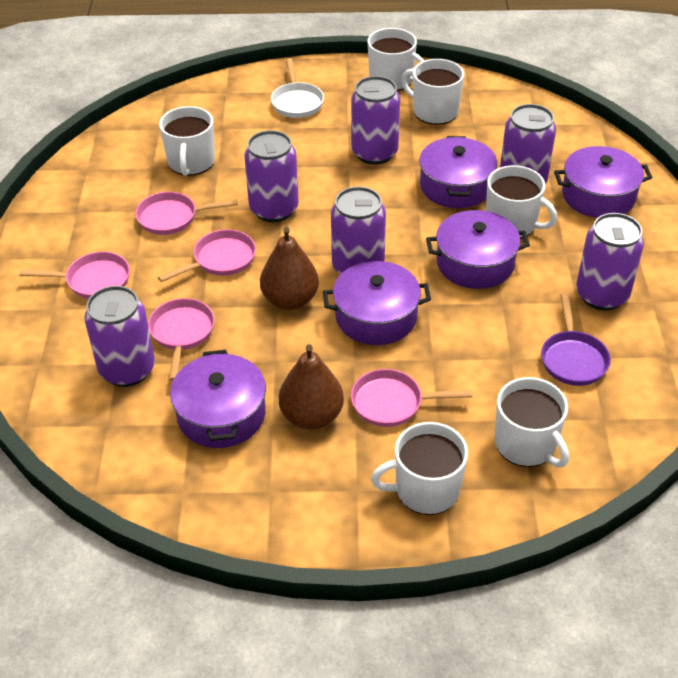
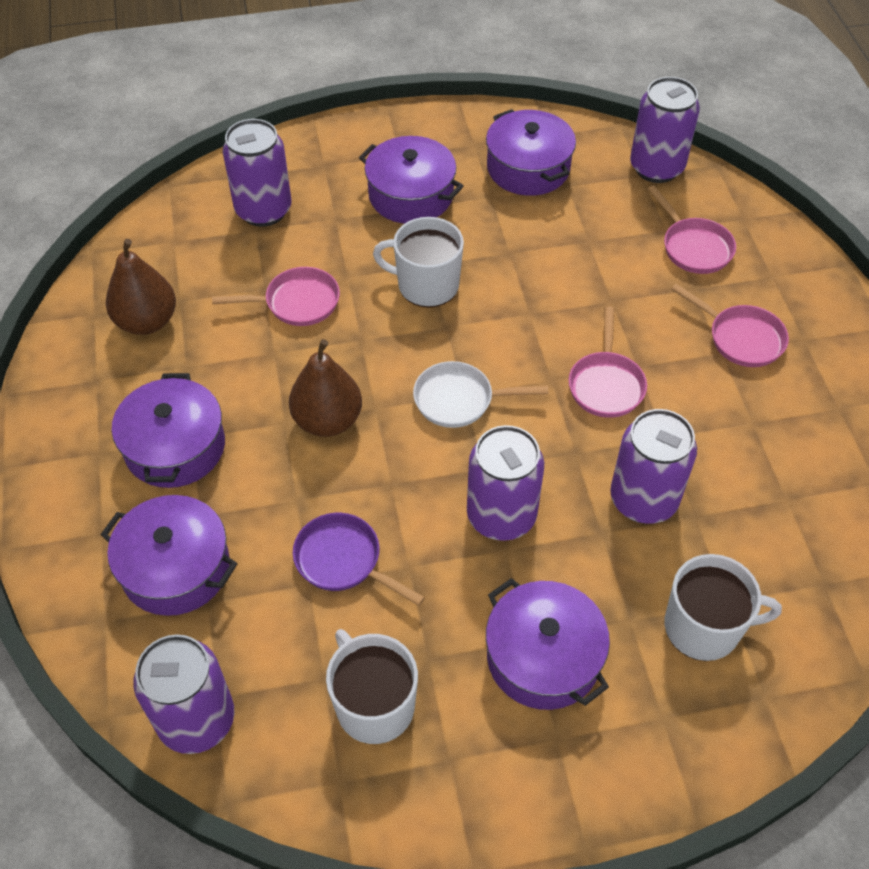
pink pan: [19,252,130,299] [135,192,238,235] [148,298,215,381] [158,229,256,282] [351,369,473,427] = 5 -> [212,267,340,326] [569,307,647,418] [648,185,736,274] [671,284,789,367] = 4
purple can: [84,286,155,387] [244,130,299,222] [331,186,386,274] [351,76,400,165] [500,104,556,184] [576,213,644,310] = 6 -> [133,634,234,754] [223,119,292,227] [467,425,544,541] [610,409,697,524] [630,77,700,183] = 5
white mug: [159,106,215,176] [367,28,424,91] [371,422,468,515] [401,59,464,125] [486,165,557,239] [495,377,569,467] = 6 -> [326,629,418,744] [373,217,464,307] [664,554,782,661] = 3

